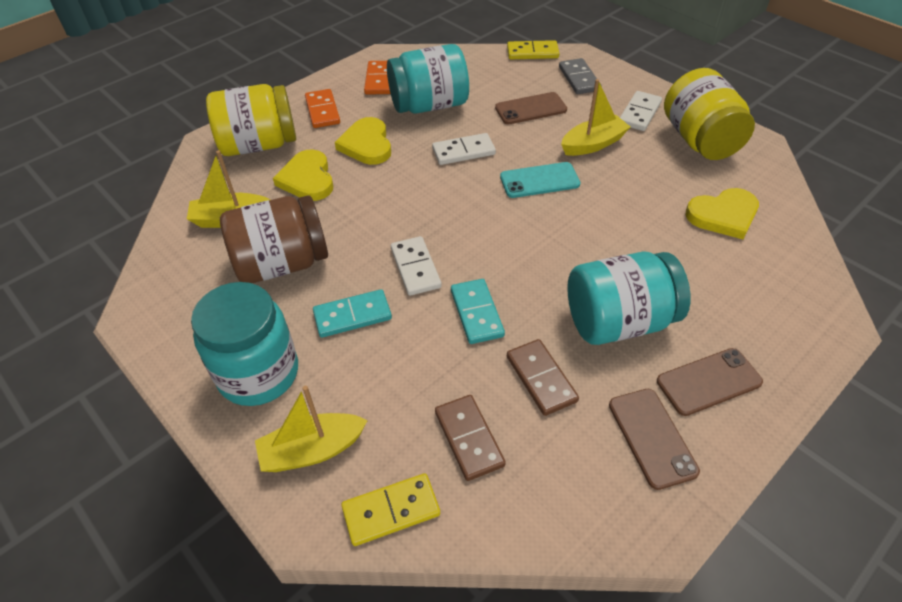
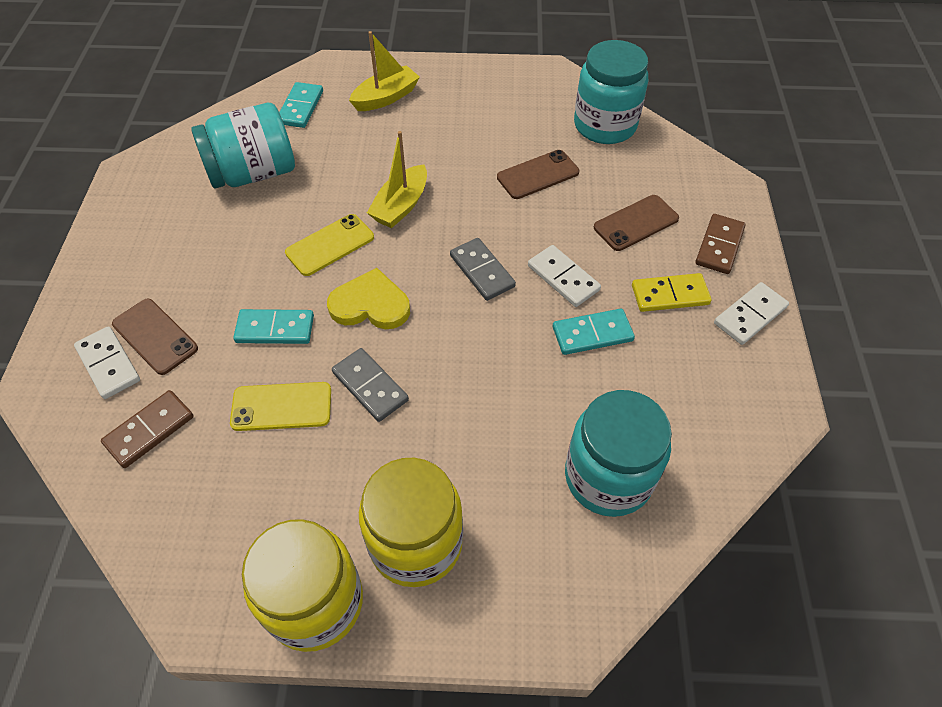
brown jar: [220,195,328,283] = 1 -> none = 0
grey domino: [559,58,602,94] = 1 -> [332,348,409,422] [450,238,516,301] = 2
orange domino: [305,89,340,128] [364,61,390,95] = 2 -> none = 0
turquoise domino: [313,289,392,338] [451,279,505,344] = 2 -> [233,309,314,344] [279,82,323,128] [553,309,635,355] = 3
turquoise phone: [500,162,580,198] = 1 -> none = 0
yellow boat: [187,150,270,228] [255,386,368,472] [561,79,630,156] = 3 -> [349,31,420,111] [367,131,427,228] = 2
yellow domino: [341,473,440,546] [507,40,559,59] = 2 -> [632,273,712,312] = 1
yellow heart: [273,150,333,201] [335,117,391,165] [686,188,759,239] = 3 -> [327,268,410,329] = 1
yellow phone: none = 0 -> [230,382,331,431] [285,214,374,276] = 2

